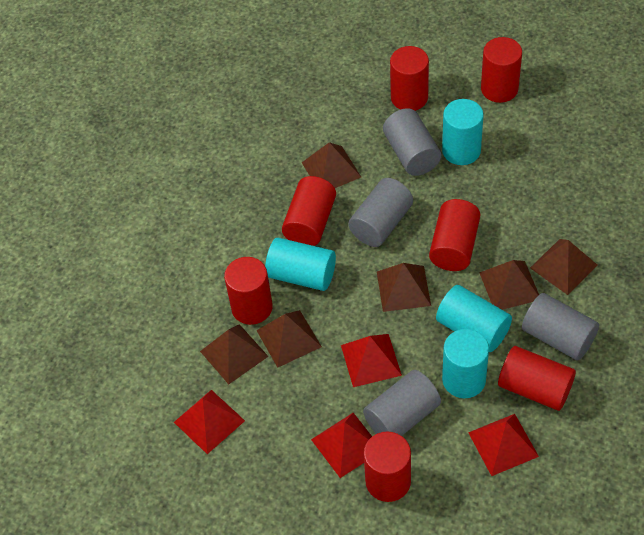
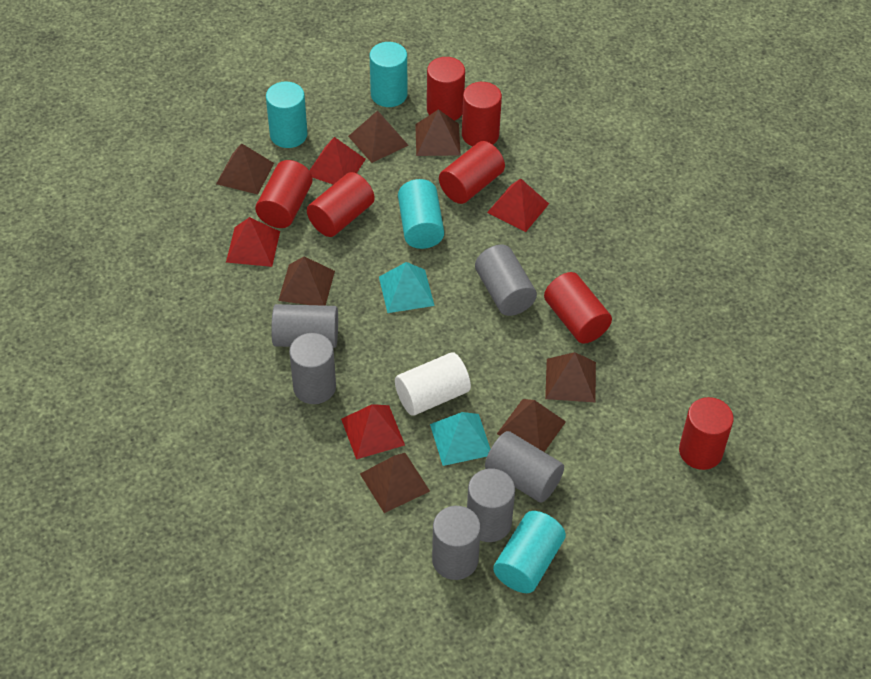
brown pyramid: [200,324,269,384] [256,310,322,368] [302,142,361,188] [377,263,431,312] [479,260,539,310] [530,239,598,295] = 6 -> [216,143,274,195] [278,256,335,306] [348,110,409,163] [360,453,430,513] [415,109,461,156] [497,399,566,452] [545,352,596,402] = 7
grey cylinder: [348,178,413,247] [363,370,441,436] [383,108,441,176] [522,293,599,360] = 4 -> [271,304,338,348] [289,333,336,404] [432,506,481,580] [467,468,515,542] [475,245,537,316] [485,431,564,503] = 6
turquoise pyramid: none = 0 -> [379,262,435,313] [430,412,490,466] = 2
white cylinder: none = 0 -> [395,352,471,416] = 1

